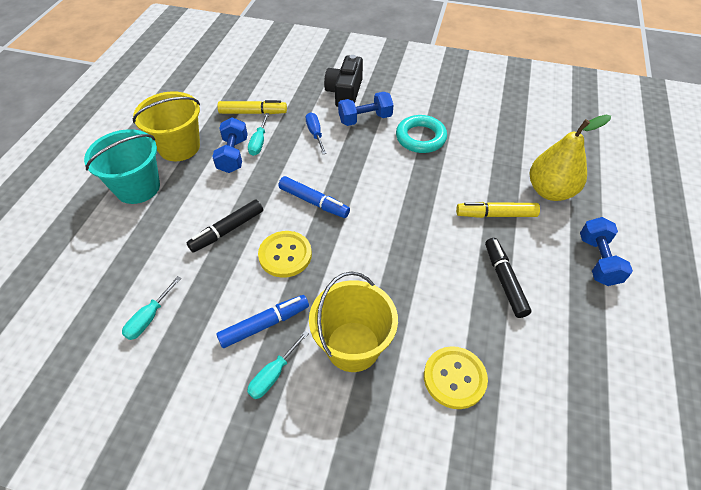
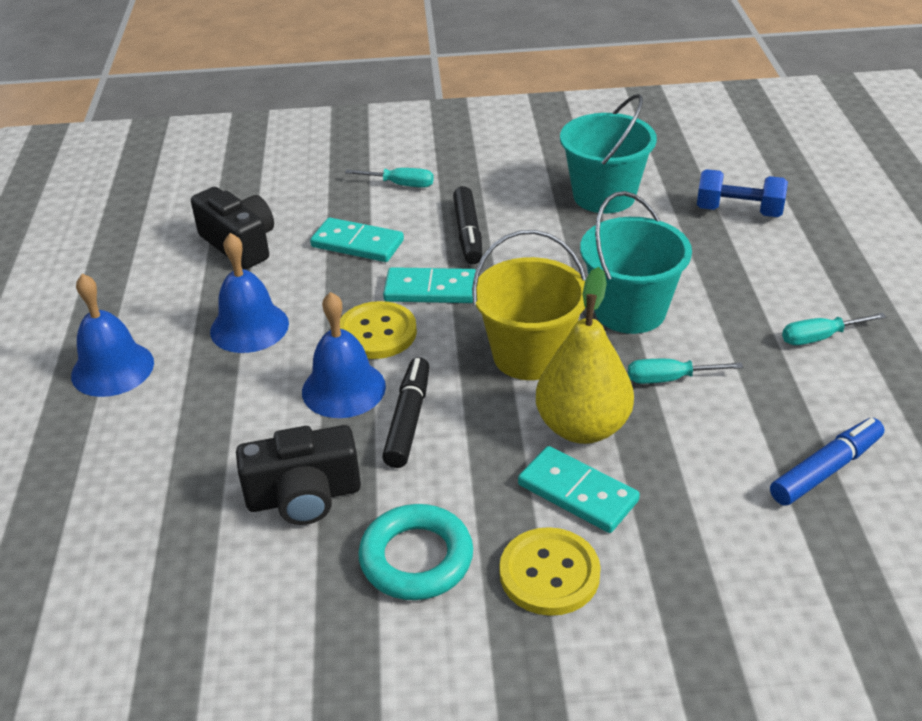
black camera: [324,55,363,107] = 1 -> [191,187,274,269] [236,425,361,525] = 2
blue bell: none = 0 -> [71,274,154,397] [210,233,289,353] [302,292,386,418] = 3
blue dumbbell: [212,117,248,173] [338,92,393,126] [580,217,633,286] = 3 -> [697,169,788,217] = 1
blue marker: [216,295,309,348] [278,176,350,218] = 2 -> [770,418,884,506] = 1
blue screwdriver: [305,112,327,154] = 1 -> none = 0
turquoise bucket: [84,129,160,204] = 1 -> [560,94,657,213] [580,191,692,334] = 2
turquoise domino: none = 0 -> [310,217,404,262] [383,267,476,303] [518,446,640,533] = 3
yellow bucket: [133,91,200,161] [309,272,398,372] = 2 -> [472,230,586,380] = 1
yellow marker: [217,100,287,114] [456,202,540,218] = 2 -> none = 0

